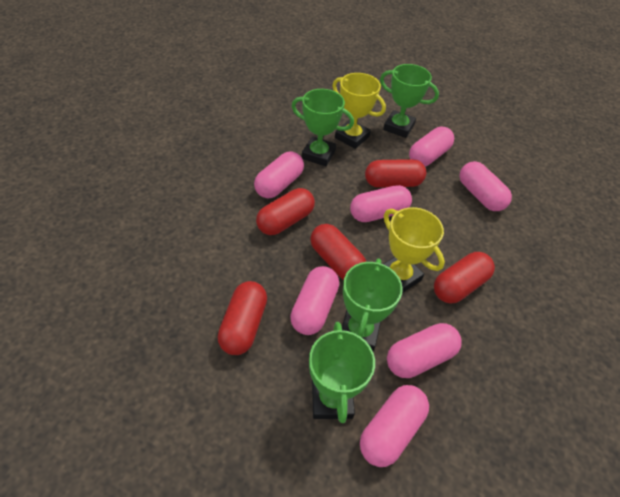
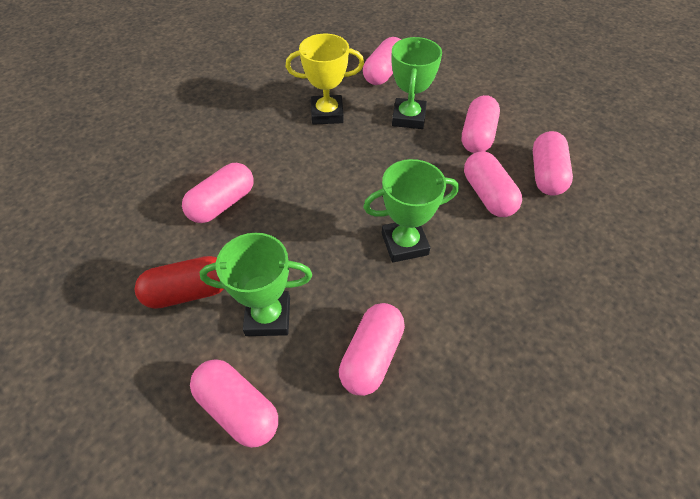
green trophy: [291,89,354,166] [309,322,375,423] [342,258,403,351] [380,64,439,138] = 4 -> [200,233,312,336] [363,159,459,262] [392,37,442,129] = 3
red capsule: [217,281,267,355] [256,188,315,235] [310,224,366,280] [365,159,426,188] [434,252,495,303] = 5 -> [135,256,224,309] = 1
yellow trophy: [332,73,386,149] [384,207,445,293] = 2 -> [286,34,364,125] = 1

